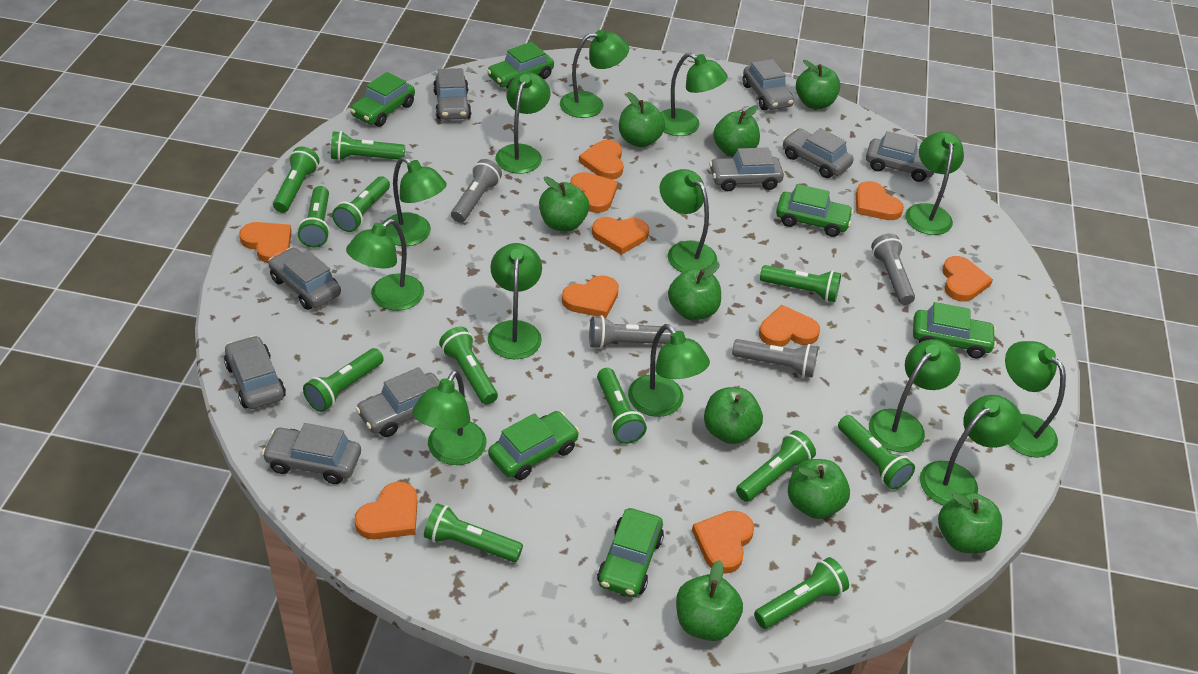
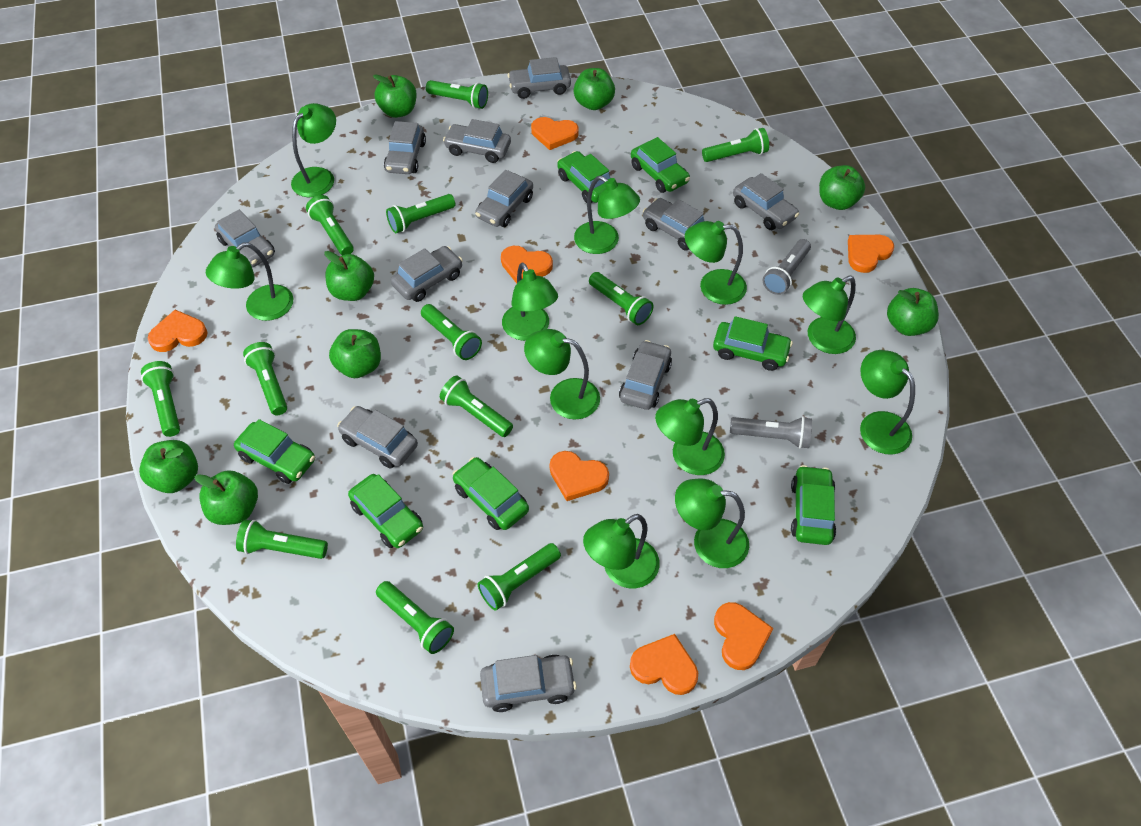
green apple: [539,177,589,232] [619,92,665,147] [668,262,721,320] [676,560,743,641] [704,387,763,444] [713,105,760,157] [788,459,850,519] [796,60,840,109] [938,492,1002,553] = 9 -> [139,440,198,493] [194,470,258,525] [324,251,374,301] [329,329,381,378] [373,75,417,118] [574,68,615,110] [819,165,865,210] [887,288,939,336] = 8
green car: [350,72,415,127] [487,42,554,89] [488,411,579,480] [597,508,664,597] [776,184,854,237] [913,302,997,358] = 6 -> [234,419,315,484] [348,474,423,548] [453,457,529,530] [557,151,610,203] [631,137,690,193] [713,316,793,371] [791,465,836,545] = 7
green lamp: [346,219,424,311] [383,157,447,246] [412,370,486,465] [488,243,542,359] [495,72,551,174] [560,30,629,118] [628,324,710,417] [660,53,728,136] [660,169,717,273] [869,339,961,452] [905,132,964,235] [920,395,1022,505] [1005,341,1066,458] = 13 -> [206,242,293,321] [291,103,336,197] [502,262,558,341] [524,329,600,419] [574,176,640,254] [583,514,660,588] [655,398,725,475] [675,479,749,568] [685,221,747,305] [803,276,856,354] [860,350,915,455] = 11
grey car: [224,335,286,409] [262,423,361,484] [268,248,341,310] [356,367,440,437] [433,68,471,120] [709,147,784,191] [743,59,794,110] [783,128,854,178] [866,131,935,182] = 9 -> [215,210,275,267] [337,406,418,469] [384,121,426,174] [391,246,463,302] [443,119,511,163] [475,170,533,227] [480,655,577,712] [508,57,571,99] [619,340,672,410] [643,198,704,250] [733,173,799,230] = 11
grey flashlight: [451,159,502,223] [589,315,671,349] [732,339,818,378] [871,234,915,305] = 4 -> [730,416,812,449] [762,239,811,295] = 2
orange heart: [239,222,292,263] [354,482,418,539] [562,275,619,318] [570,172,618,213] [579,140,624,180] [592,217,649,255] [692,511,754,574] [759,305,820,347] [856,181,904,220] [942,256,993,302] = 10 -> [148,310,208,352] [501,246,553,283] [531,117,579,150] [550,451,609,501] [630,634,698,695] [714,602,773,670] [848,235,894,273] = 7

